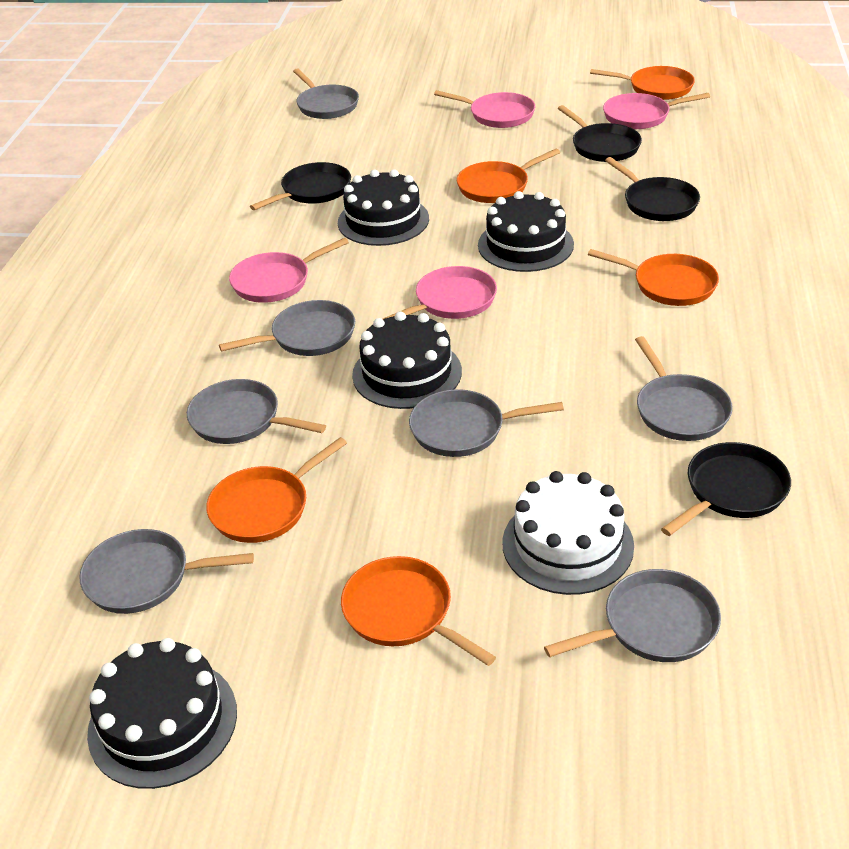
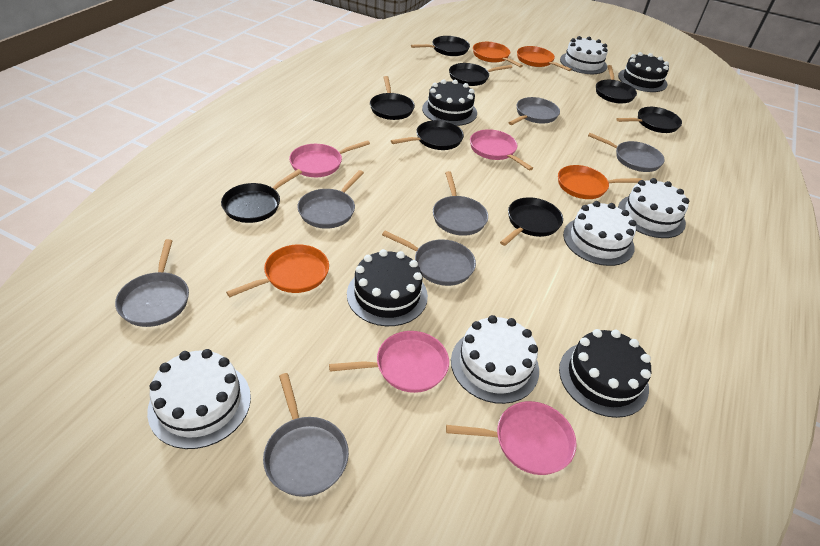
black pan: [250,162,351,210] [558,105,642,162] [605,157,700,221] [661,442,791,536] = 4 -> [221,169,302,223] [370,76,415,120] [391,120,464,150] [411,36,470,56] [449,63,512,86] [500,197,563,246] [596,65,637,103] [616,107,682,133] = 8
orange pan: [206,437,347,543] [341,556,496,666] [457,149,560,203] [588,249,719,306] [590,66,695,100] = 5 -> [226,244,329,297] [473,42,523,67] [517,46,572,71] [558,165,642,199] = 4
white cake: [502,471,634,595] = 1 -> [147,349,251,449] [451,315,539,404] [560,36,608,74] [563,201,636,266] [618,178,689,238] = 5

